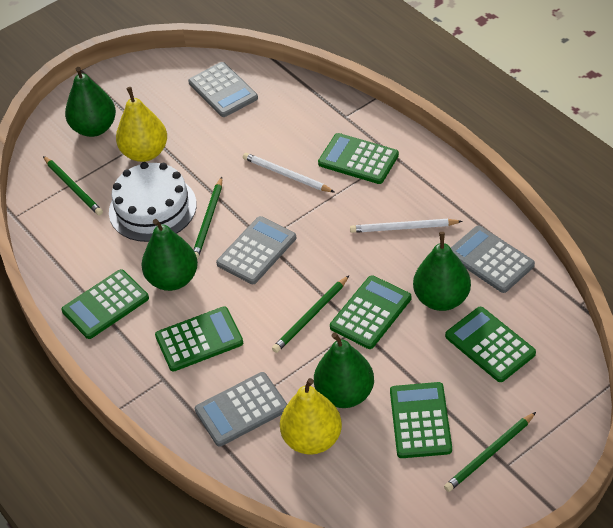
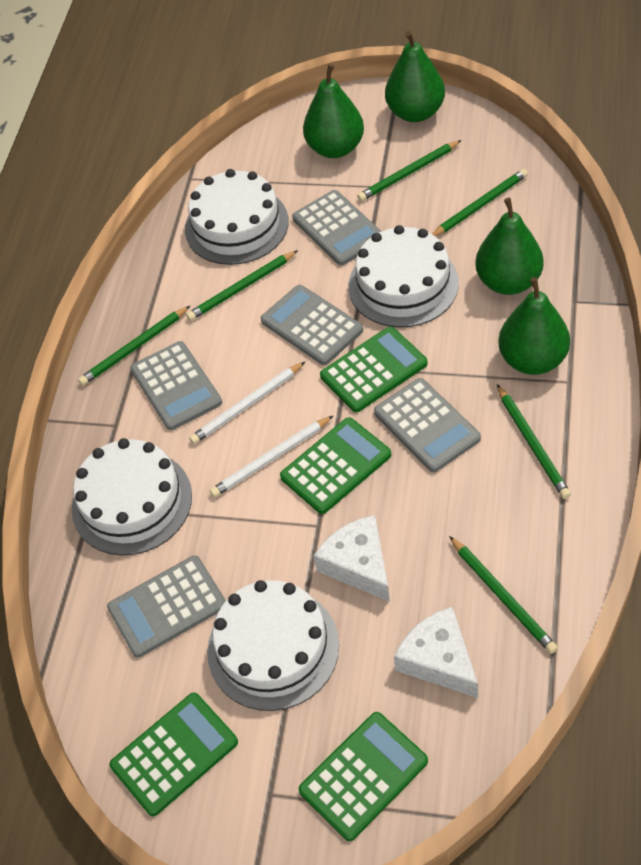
green calculator: [61,269,149,339] [155,306,243,372] [318,133,399,184] [330,275,411,349] [390,382,452,458] [445,307,536,382] = 6 -> [109,693,238,816] [280,417,391,514] [299,712,428,841] [320,326,428,412] = 4
green pencil: [43,156,103,216] [193,177,222,259] [272,276,349,353] [444,412,536,492] = 4 -> [78,306,190,386] [186,250,298,321] [357,140,462,201] [432,169,528,236] [449,536,558,654] [497,384,571,499] = 6
grey calculator: [188,62,258,117] [195,372,287,447] [216,216,296,284] [451,225,535,293] = 4 -> [107,555,226,658] [130,341,222,430] [261,285,363,365] [292,190,381,265] [374,378,481,472] = 5
white cake: [109,162,197,242] = 1 -> [72,438,192,555] [185,169,289,265] [207,580,339,711] [348,225,459,327] = 4
white cheese: none = 0 -> [314,515,390,602] [394,607,478,698] = 2
yellow pear: [116,87,167,162] [280,378,342,455] = 2 -> none = 0

